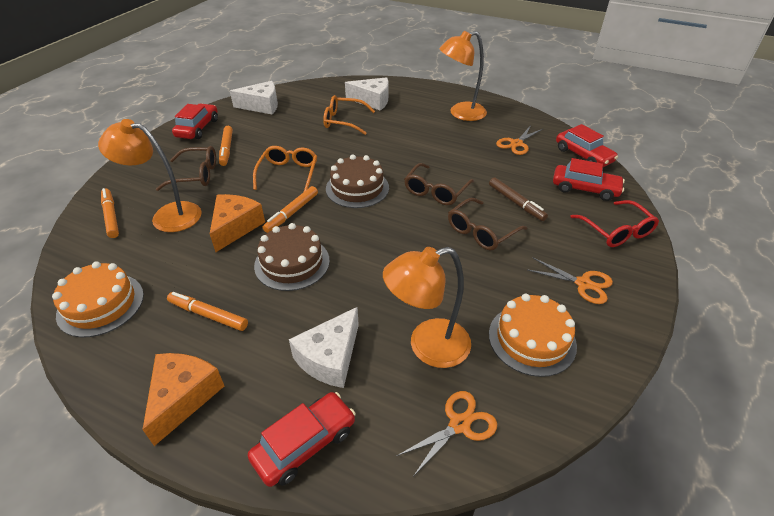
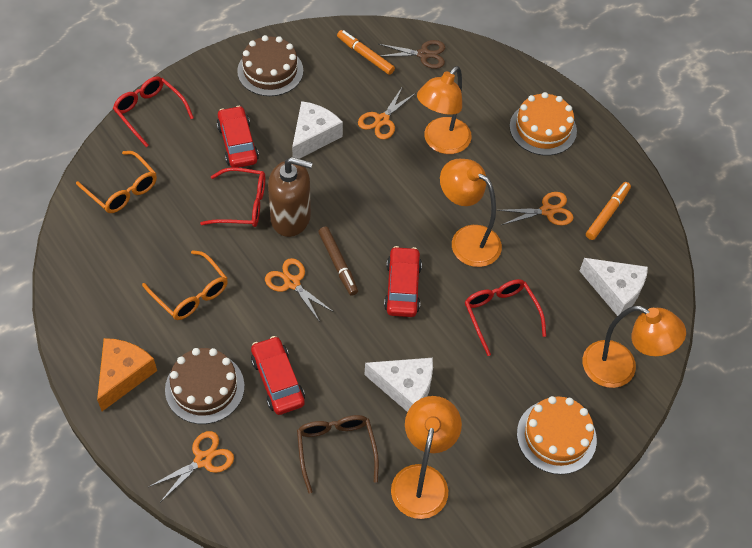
brown glasses: [156,146,216,191] [404,163,474,205] [448,198,527,251] = 3 -> [297,415,379,494] = 1
brown scissors: none = 0 -> [379,40,445,69] = 1
brown soap dispenser: none = 0 -> [268,157,313,237] = 1
orange cheese: [142,353,224,446] [210,194,265,252] = 2 -> [97,338,157,411] = 1
orange lamp: [98,119,202,232] [383,247,471,368] [440,31,487,121] = 3 -> [391,396,462,519] [417,66,472,154] [440,159,502,267] [582,306,686,388] = 4
orange marker: [101,188,119,238] [167,292,248,331] [219,126,233,166] [263,186,318,233] = 4 -> [337,30,395,75] [586,182,631,240] = 2
orange scissors: [397,391,497,475] [496,125,543,155] [528,258,613,304] = 3 -> [149,431,234,501] [265,258,334,322] [358,86,416,140] [498,192,574,226] = 4
red car: [172,103,218,139] [248,392,356,487] [553,158,625,201] [556,124,618,167] = 4 -> [217,106,259,168] [251,336,305,415] [384,246,422,317] = 3
red glasses: [570,200,659,247] = 1 -> [113,76,194,147] [200,168,265,227] [465,279,546,356] = 3

